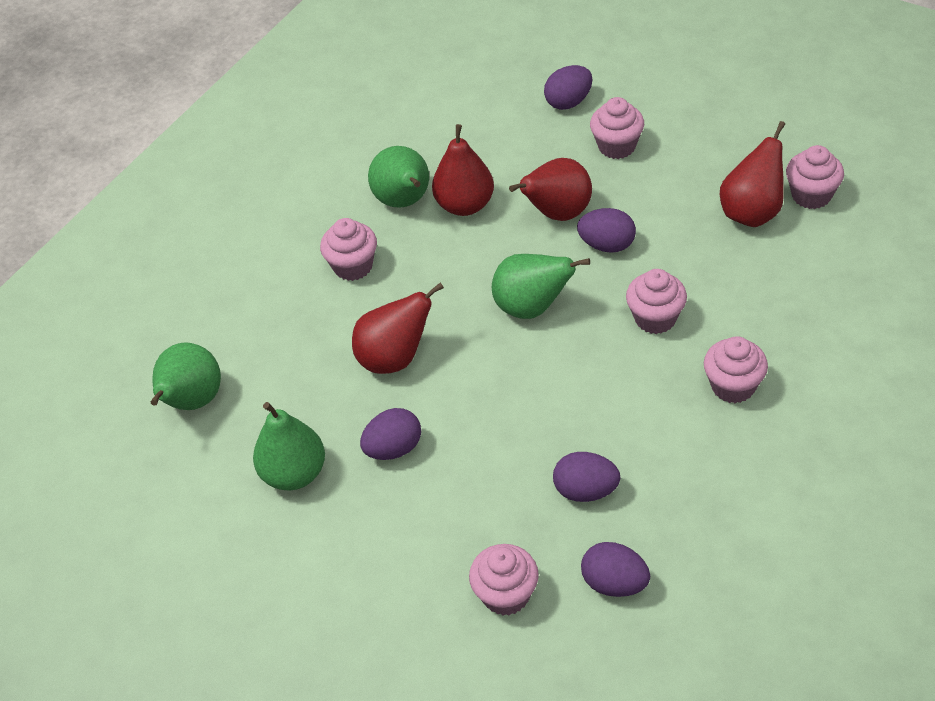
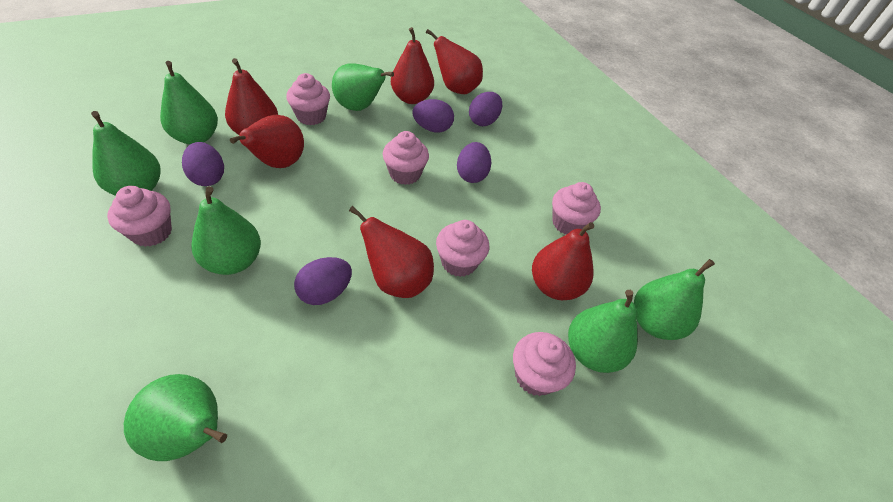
green pear: [151,342,221,410] [253,402,325,490] [368,146,429,208] [492,254,590,319] = 4 -> [91,111,161,196] [124,374,227,461] [160,61,218,144] [192,186,261,275] [332,63,394,111] [568,290,638,373] [634,259,715,340] = 7
red pear: [352,282,444,374] [432,124,494,216] [509,158,592,221] [720,121,785,227] = 4 -> [225,58,278,135] [230,115,304,168] [349,206,434,298] [391,27,434,104] [426,29,483,94] [532,222,594,300] = 6

